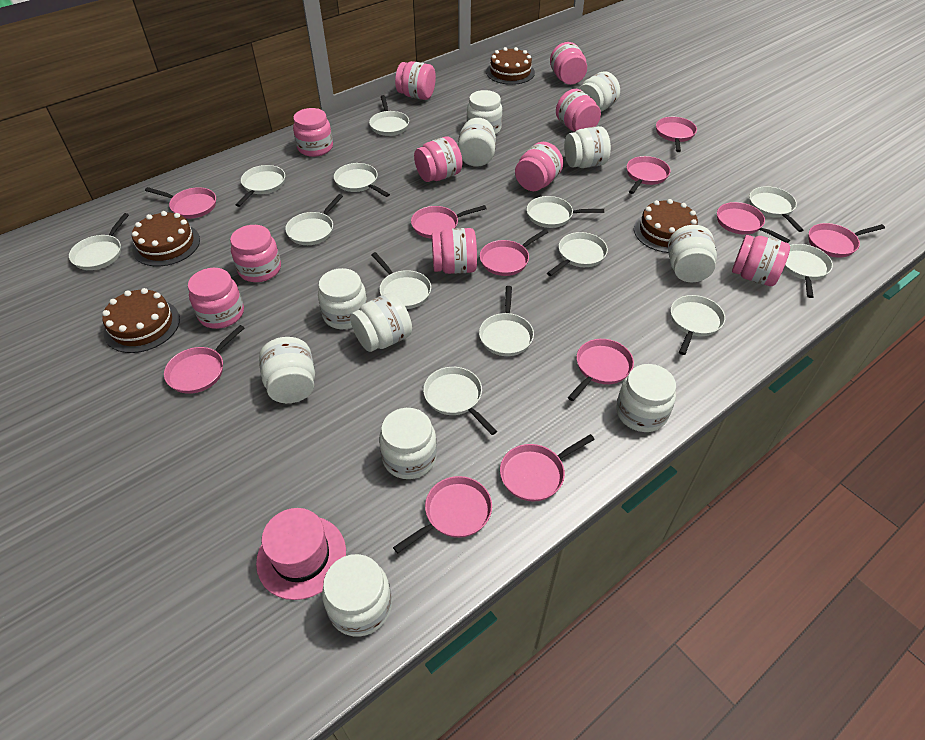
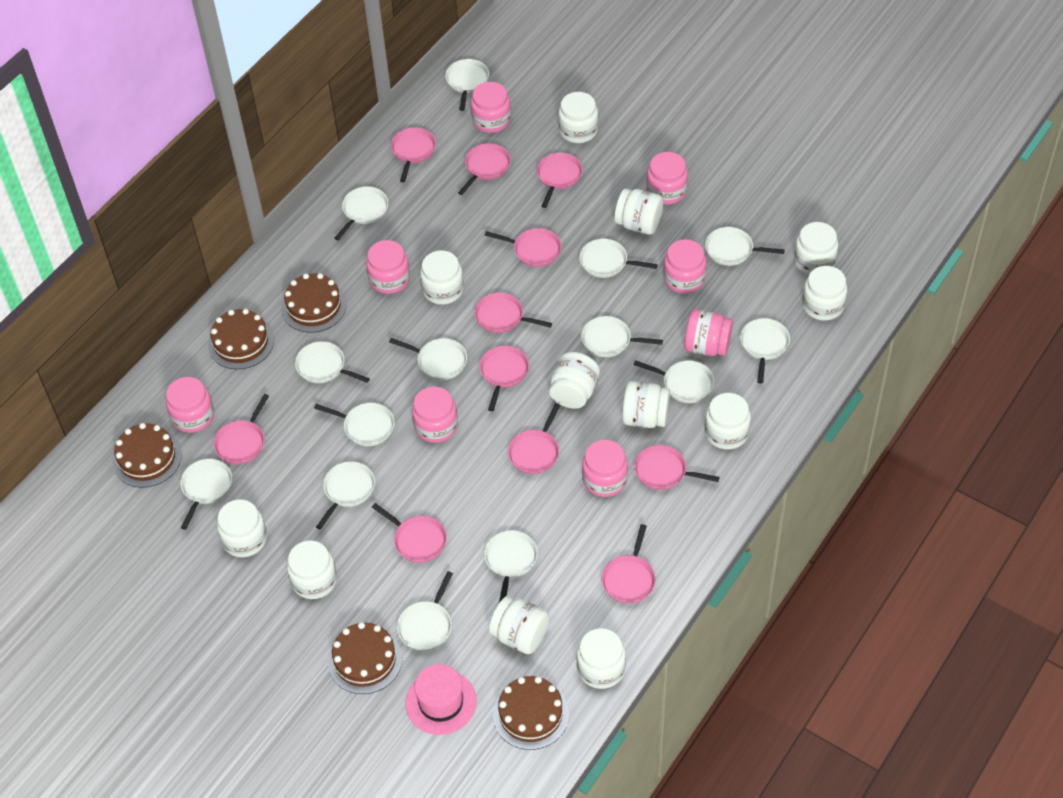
brown cake: [102,288,180,353] [132,211,200,266] [486,47,535,85] [634,199,698,253] = 4 -> [112,423,182,488] [208,309,274,369] [281,273,347,332] [328,622,403,694] [493,676,569,750] = 5
pink jar: [188,268,244,329] [230,225,281,282] [293,108,333,157] [395,61,436,100] [414,136,462,182] [432,228,477,274] [515,142,563,191] [550,42,587,85] [556,89,601,132] [732,235,790,286] = 10 -> [166,377,214,433] [366,240,410,294] [412,386,458,443] [471,82,511,133] [582,440,628,497] [647,152,688,204] [663,239,706,294] [684,309,733,356] = 8
white jar: [259,337,315,403] [318,268,367,329] [322,554,392,637] [350,293,412,352] [379,408,437,479] [458,118,496,167] [467,90,502,135] [564,126,611,168] [578,71,620,112] [616,364,676,432] [668,225,717,282] = 11 -> [217,500,267,557] [287,540,337,599] [420,250,464,305] [489,596,549,654] [549,352,600,409] [558,92,598,143] [577,628,626,689] [615,189,663,235] [622,381,670,428] [705,393,751,450] [794,222,838,275] [802,266,847,321] = 12
white pan: [69,213,129,270] [235,165,285,207] [285,194,343,245] [334,163,390,197] [369,95,409,136] [371,252,431,309] [423,367,497,435] [479,286,534,356] [527,196,604,228] [547,232,608,276] [671,295,725,355] [749,186,803,232] [784,244,833,298] = 13 -> [180,459,232,530] [295,341,370,383] [314,403,394,446] [316,461,375,530] [334,186,388,240] [389,338,467,380] [397,571,453,651] [445,59,489,111] [484,530,538,603] [579,239,658,278] [581,316,663,357] [633,360,714,403] [705,227,785,266] [740,318,790,383] = 14

